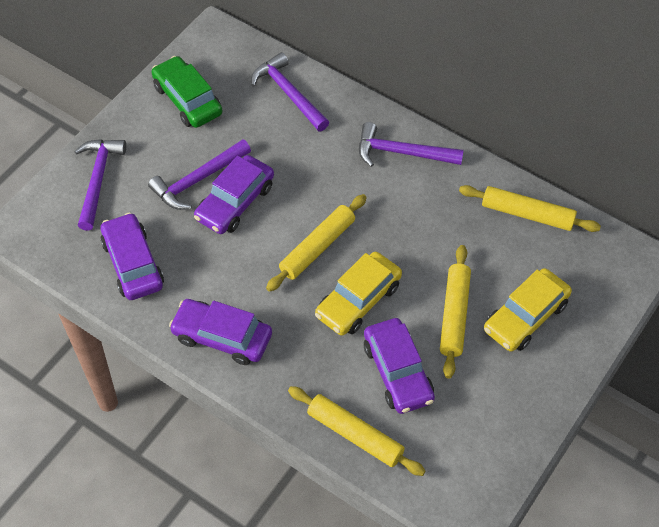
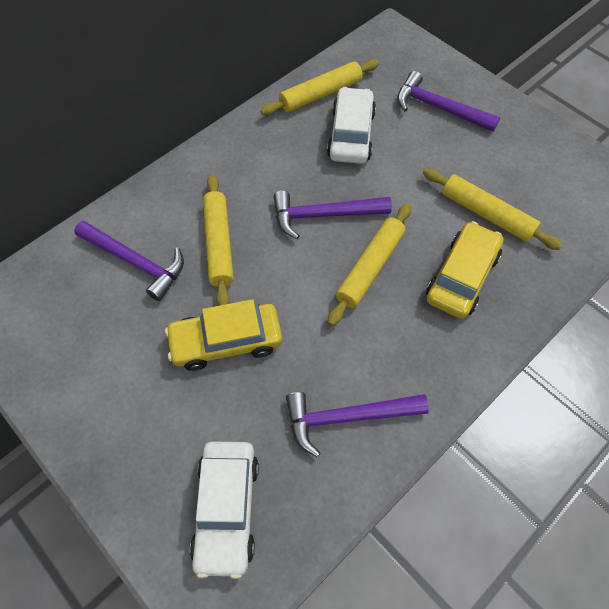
green car: [151,56,222,128] = 1 -> none = 0
purple car: [100,212,164,300] [169,299,272,365] [194,155,274,234] [364,318,435,414] = 4 -> none = 0
white car: none = 0 -> [190,441,259,579] [327,87,376,164] = 2

